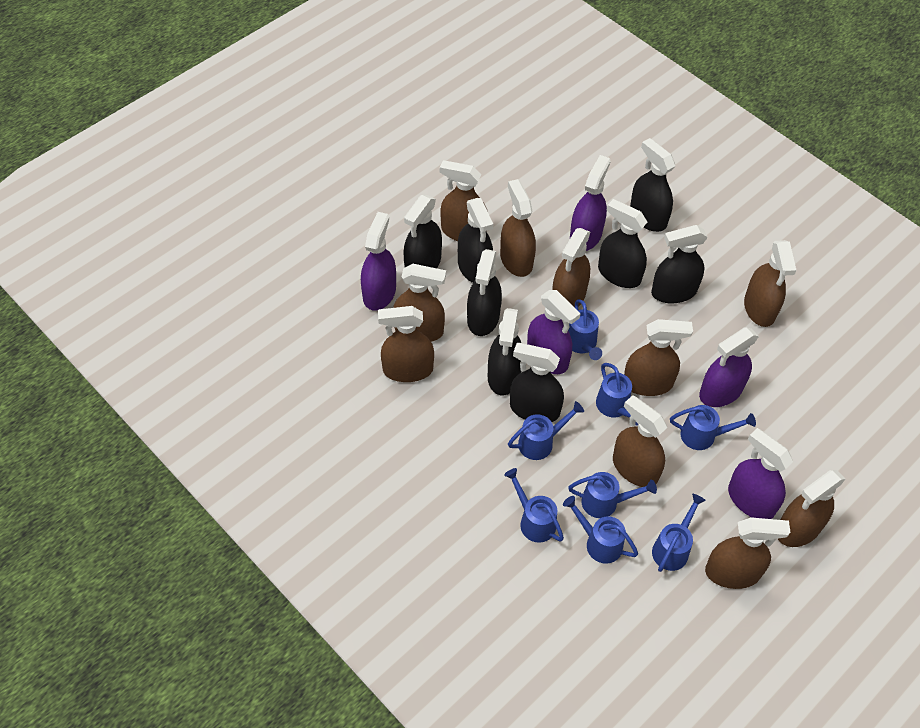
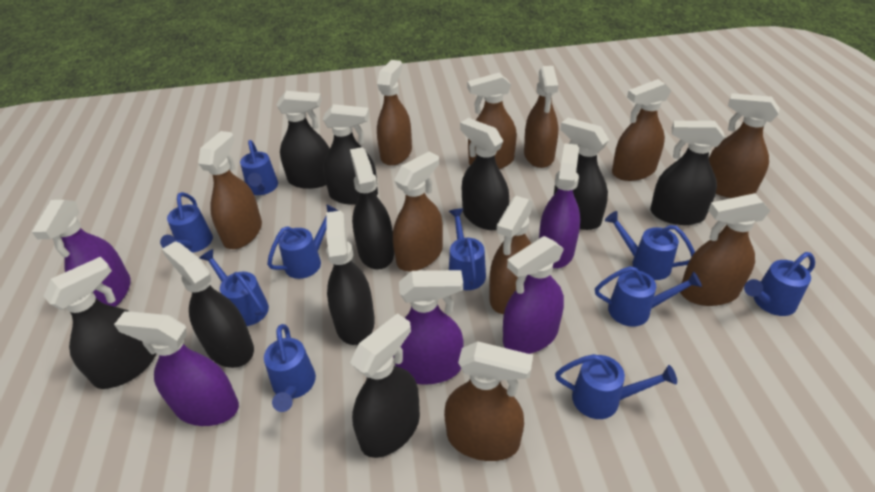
black spray bottle: [404,195,442,268] [458,198,493,283] [467,249,502,336] [488,308,521,395] [510,343,564,422] [598,199,647,288] [630,138,675,232] [651,225,708,303] = 8 -> [44,257,156,389] [162,241,254,368] [276,91,329,189] [323,104,378,205] [326,211,375,345] [350,147,394,270] [350,313,420,458] [460,118,509,230] [554,118,609,230] [650,121,724,225] = 10
blue watering can: [504,468,564,543] [508,401,584,460] [563,496,638,564] [568,299,602,360] [568,472,657,518] [596,363,638,426] [652,494,706,572] [670,405,756,450] = 8 -> [160,192,213,253] [200,249,269,326] [240,140,278,195] [264,324,316,412] [267,204,338,279] [449,208,486,290] [555,354,677,419] [595,266,702,327] [605,211,695,280] [744,252,815,316] = 10

